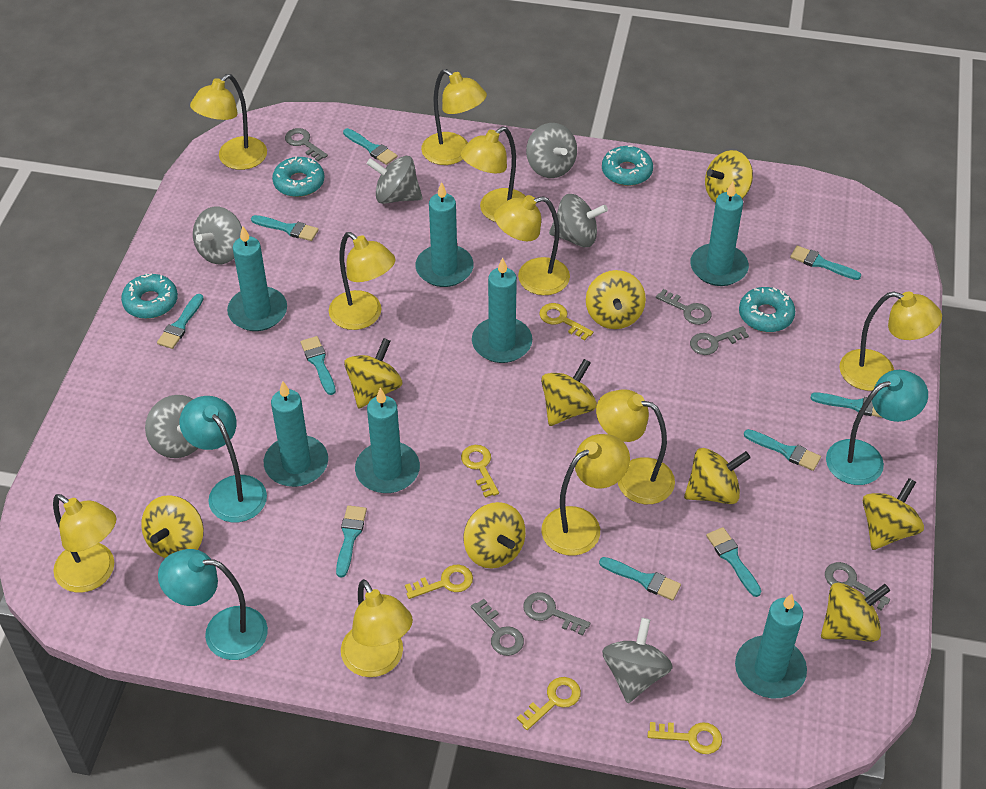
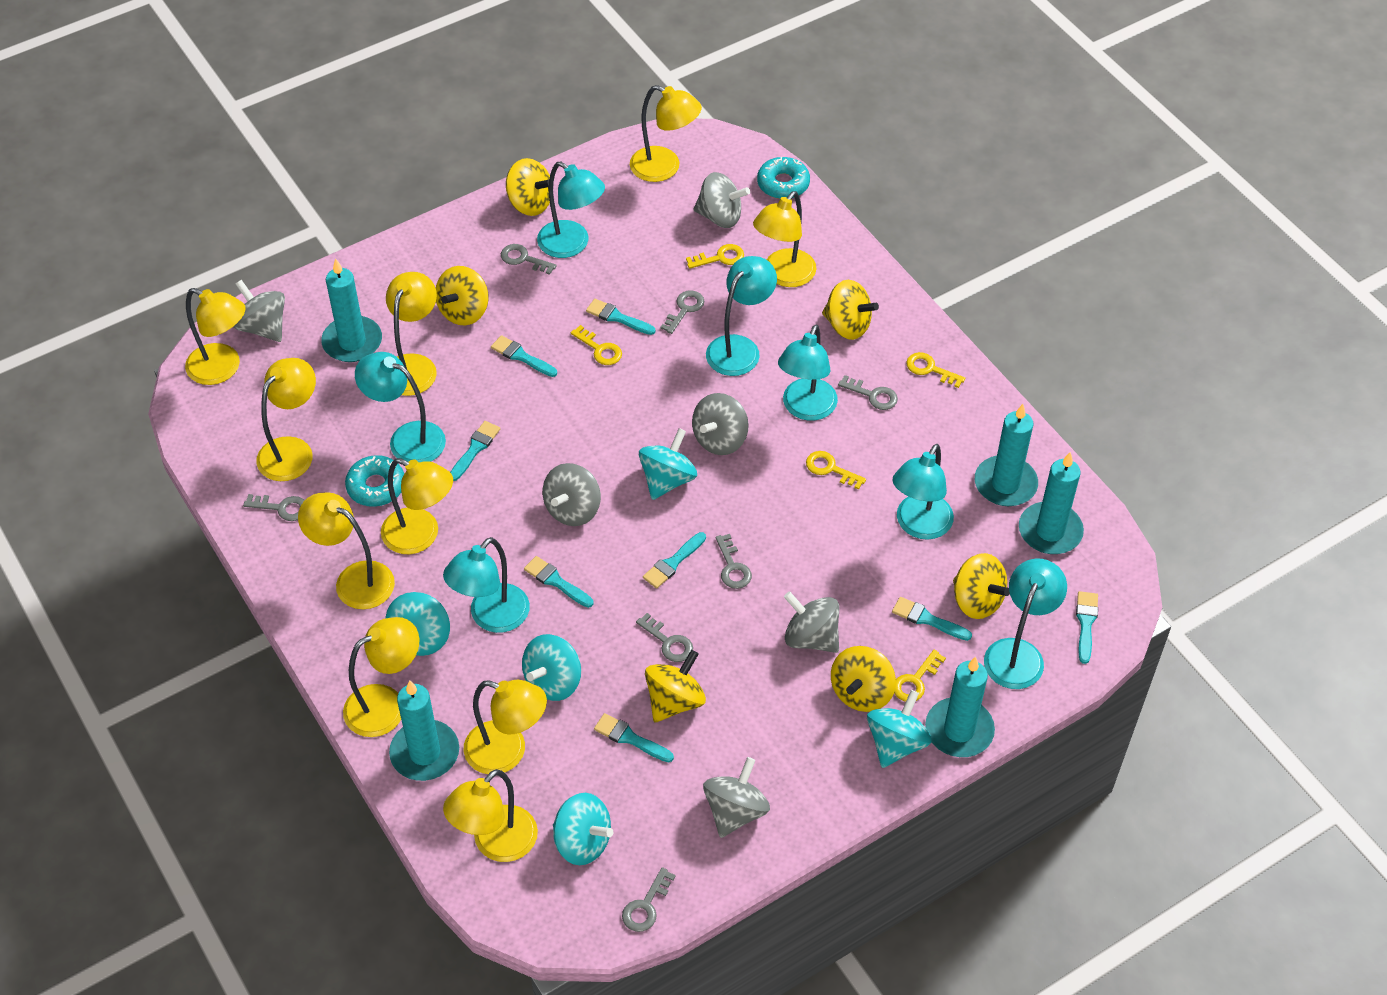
grey key: [285,128,328,161] [471,599,524,656] [523,592,590,636] [656,289,712,325] [690,326,749,355] [825,562,890,611] = 6 -> [243,494,305,521] [501,244,557,275] [622,867,676,932] [636,613,693,662] [661,290,704,334] [716,534,752,589] [838,375,898,410] = 7
turquoise brush: [157,294,204,349] [251,215,319,241] [300,336,336,395] [336,505,367,577] [343,128,398,165] [599,557,681,601] [706,527,761,597] [744,429,821,471] [790,246,861,280] [811,392,883,418] = 10 -> [450,421,500,481] [491,335,557,377] [524,556,593,608] [586,299,656,335] [594,713,674,762] [643,532,706,589] [892,597,972,641] [1076,591,1098,664] = 8
turquoise candle: [227,226,287,331] [264,381,328,487] [355,388,420,493] [415,182,474,287] [472,257,532,363] [690,182,749,286] [735,594,807,698] = 7 -> [321,258,382,362] [389,680,459,781] [925,657,995,757] [975,404,1038,506] [1019,452,1084,554] = 5
turquoise donut: [121,273,178,319] [272,156,324,197] [602,145,653,186] [739,287,795,332] = 4 -> [345,455,404,507] [757,157,810,199] = 2
turquoise lamp: [158,549,268,660] [180,396,267,522] [826,370,928,485] = 3 -> [355,352,446,462] [443,537,530,633] [537,161,605,258] [706,256,777,376] [778,324,838,421] [892,444,954,540] [984,559,1067,689] = 7
turquoise spinning top: none = 0 -> [385,592,450,656] [522,634,581,701] [553,793,613,865] [639,428,697,500] [867,690,932,768] = 5
yellow spinning top: [141,495,204,558] [344,338,402,409] [464,502,525,569] [541,359,597,426] [586,270,646,329] [684,448,751,504] [705,150,753,203] [821,582,890,642] [863,478,924,550] = 9 -> [436,266,489,325] [506,158,550,216] [645,650,706,722] [822,280,879,340] [831,646,896,712] [953,553,1010,619] = 6

